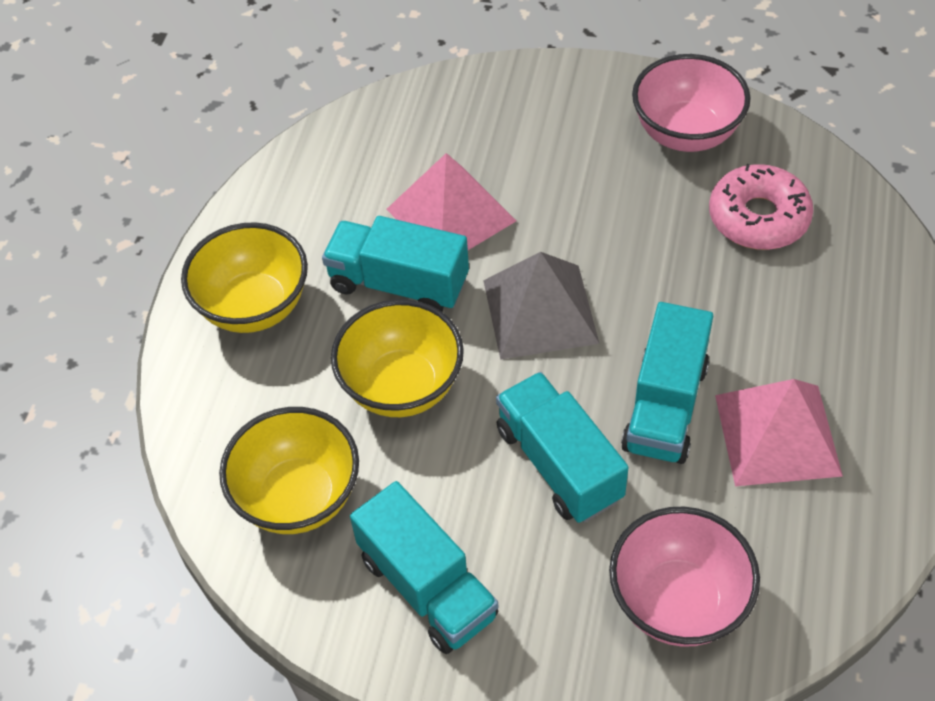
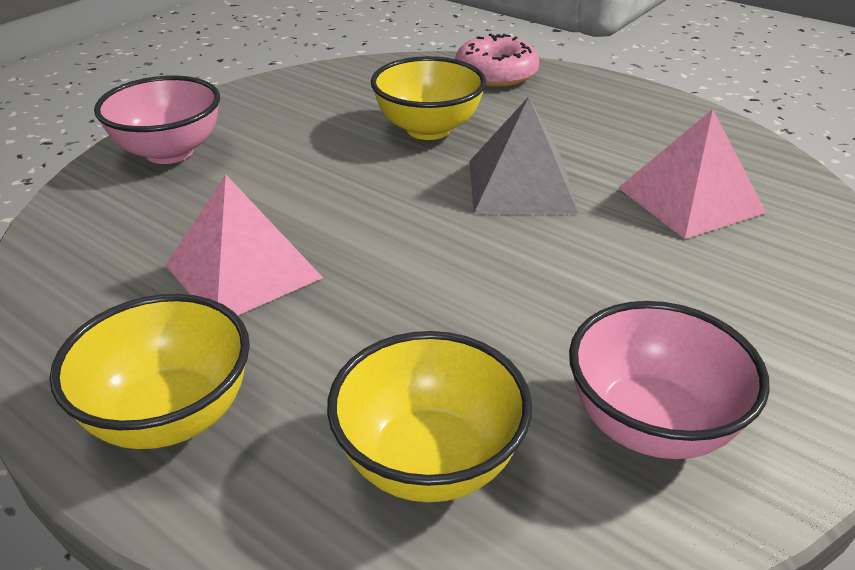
turquoise truck: [322,216,469,312] [350,481,498,654] [496,372,629,523] [621,302,713,464] = 4 -> none = 0

